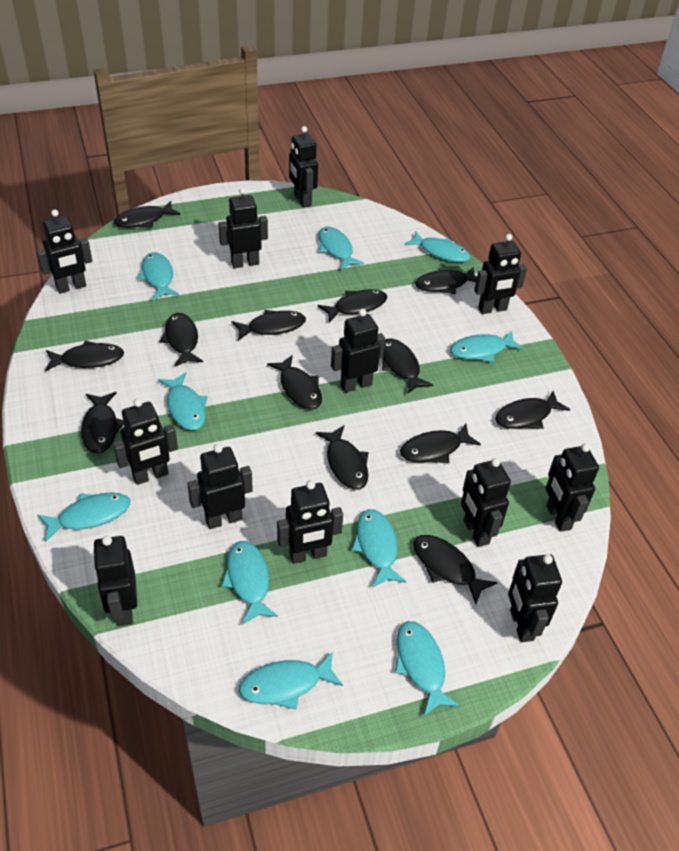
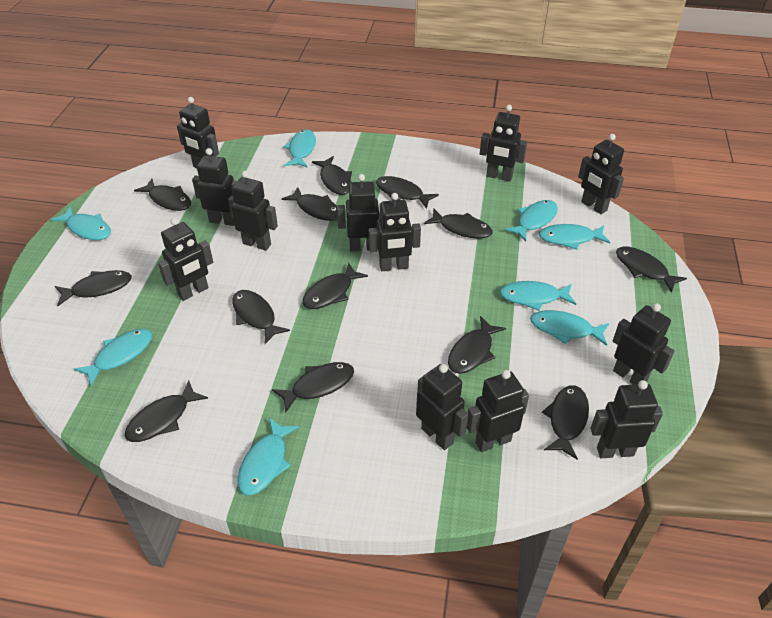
turquoise fish: [38,492,130,542] [137,252,179,300] [158,372,208,430] [221,541,278,625] [239,651,343,710] [319,227,364,270] [352,509,407,588] [395,621,460,717] [404,231,470,262] [450,331,524,362] = 10 -> [51,206,111,240] [74,329,152,386] [238,417,299,495] [283,129,316,168] [499,281,576,311] [505,200,558,241] [530,310,609,346] [539,224,610,250] = 8

